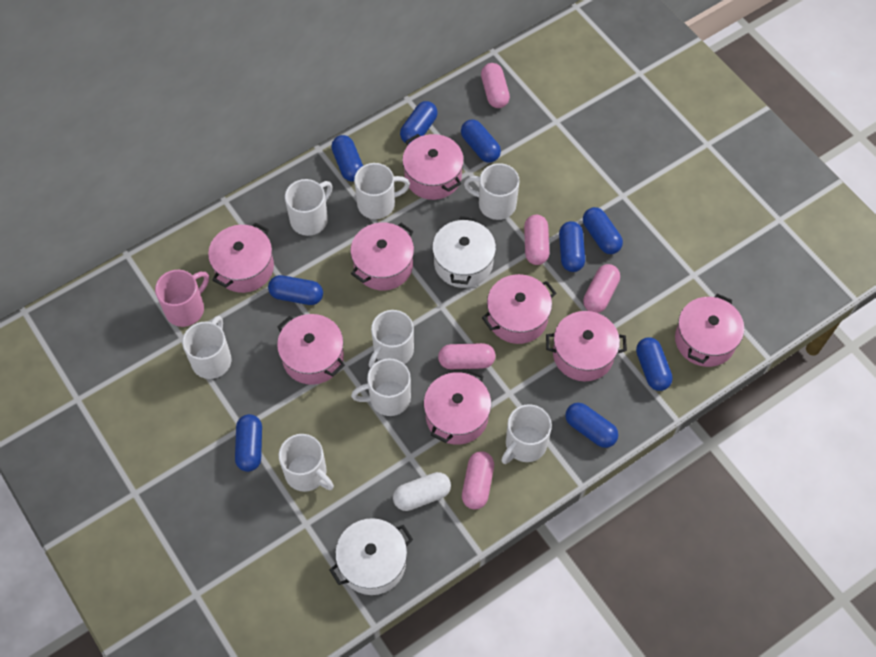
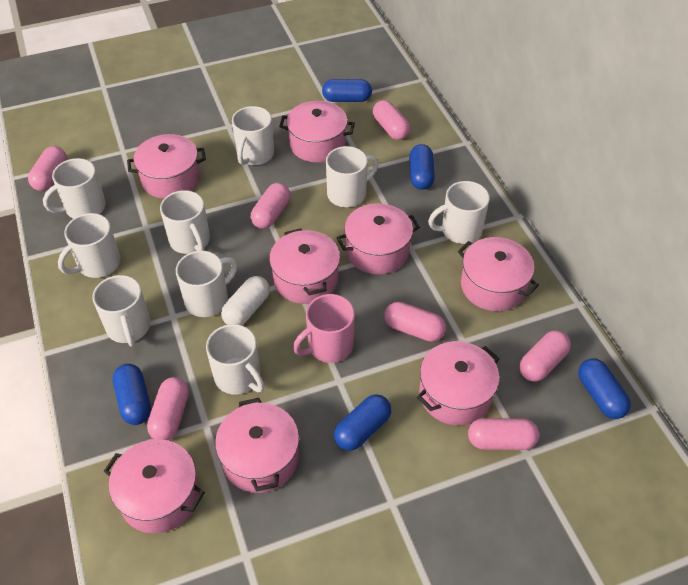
blue capsule: [235,414,262,472] [268,275,323,305] [331,135,363,182] [400,101,438,144] [461,119,501,163] [559,221,585,272] [565,403,618,448] [583,207,623,254] [636,337,673,391] = 9 -> [113,364,151,425] [322,79,372,102] [334,394,391,451] [410,144,435,190] [578,358,631,419] = 5
pink capsule: [438,343,496,369] [462,451,494,509] [481,63,510,108] [524,215,549,265] [583,264,620,313] = 5 -> [28,146,67,191] [147,377,189,440] [251,183,290,229] [373,100,410,140] [384,302,446,342] [468,418,539,450] [519,330,571,382] = 7
white mug: [182,316,231,379] [279,434,334,492] [285,179,333,236] [351,358,411,416] [354,163,410,219] [369,310,414,368] [464,163,520,220] [501,404,552,464] = 8 -> [43,158,106,219] [58,213,120,278] [92,275,151,347] [160,190,210,254] [176,251,237,317] [206,324,265,394] [232,106,274,165] [326,146,378,207] [428,181,490,244] = 9
white pot: [330,518,413,595] [432,216,496,288] = 2 -> none = 0

